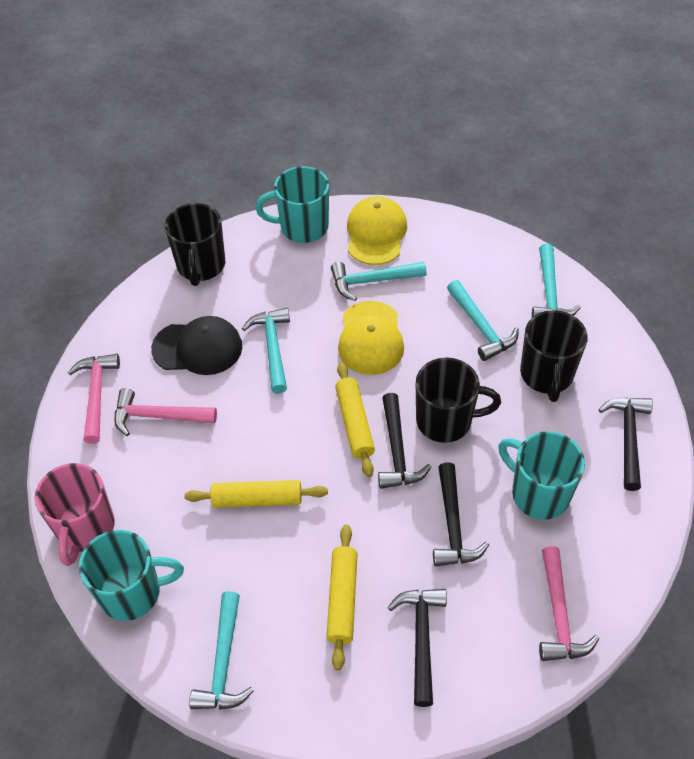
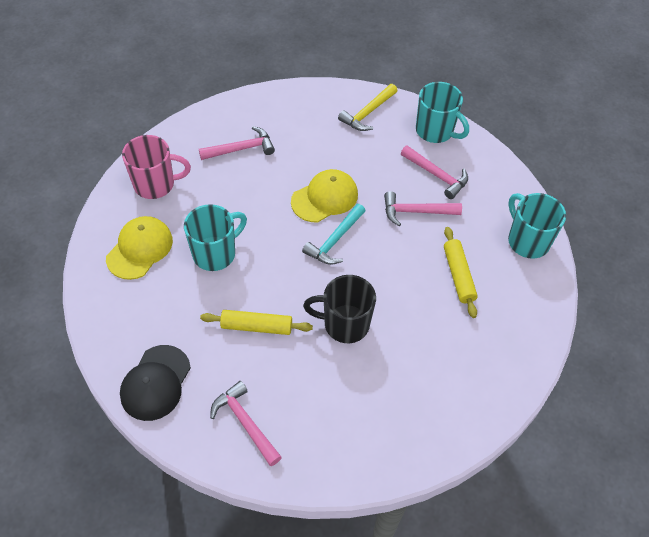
black hammer: [378,393,431,489] [388,589,447,707] [433,462,489,567] [599,398,653,491] = 4 -> none = 0
black mug: [165,203,225,286] [416,358,501,443] [520,310,588,402] = 3 -> [303,275,376,343] = 1
pink hammer: [68,354,120,444] [115,388,217,436] [539,546,599,661] = 3 -> [199,126,275,160] [210,381,282,466] [384,191,462,226] [401,145,468,199] = 4
turquoise hammer: [189,591,254,710] [242,308,290,394] [331,262,427,301] [447,280,519,361] [532,244,581,317] = 5 -> [302,204,365,265] = 1
yellow hammer: none = 0 -> [338,84,398,131] = 1
yellow rolling pin: [184,480,328,508] [326,525,358,670] [335,362,375,477] = 3 -> [200,310,313,335] [444,227,478,318] = 2

